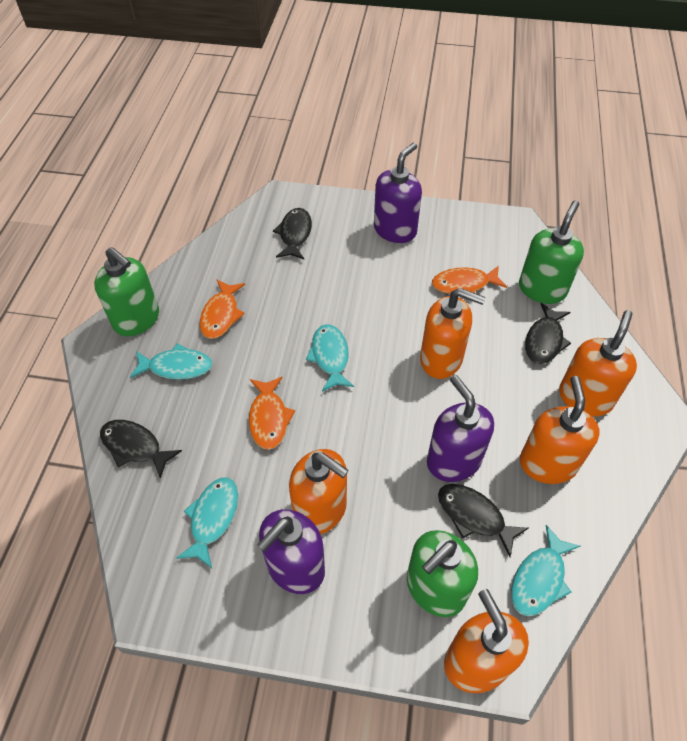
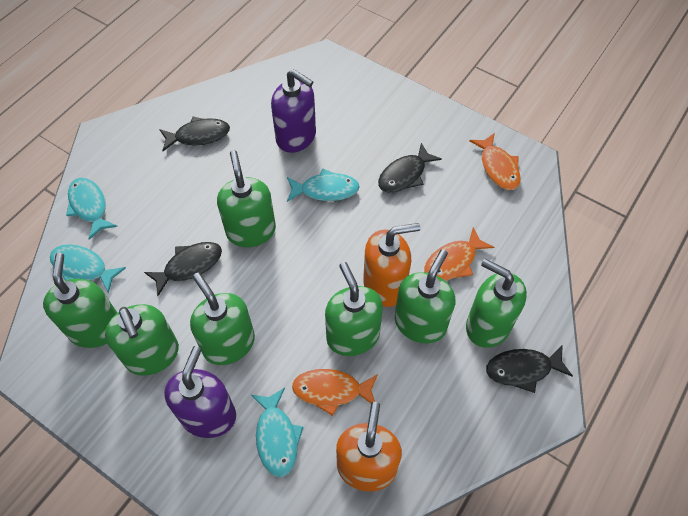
green soap dispenser: [94,247,159,336] [407,530,478,617] [519,200,584,304] = 3 -> [43,253,118,348] [105,304,179,375] [190,273,255,365] [217,150,276,247] [325,262,383,356] [395,249,455,343] [466,259,527,348] = 7
orange soap dispenser: [289,449,349,534] [420,288,486,379] [444,589,529,693] [520,376,600,484] [559,310,637,416] = 5 -> [336,402,402,491] [363,223,420,307] = 2
purple soap dispenser: [257,509,325,594] [374,143,422,243] [427,375,494,482] = 3 -> [164,346,236,438] [271,69,316,153] = 2

